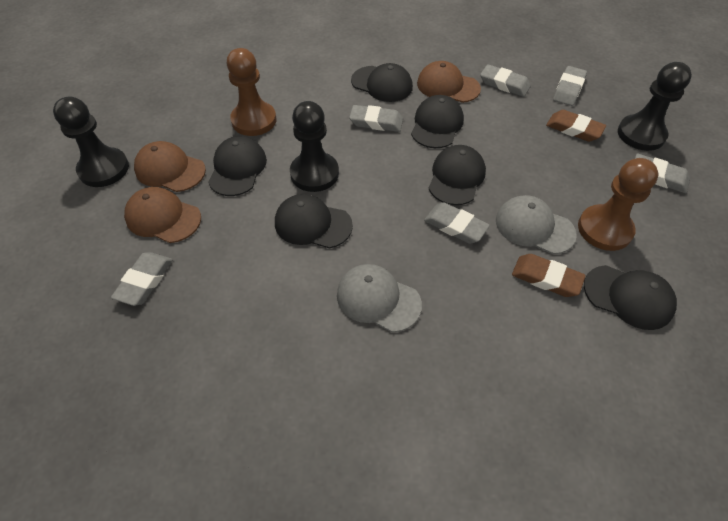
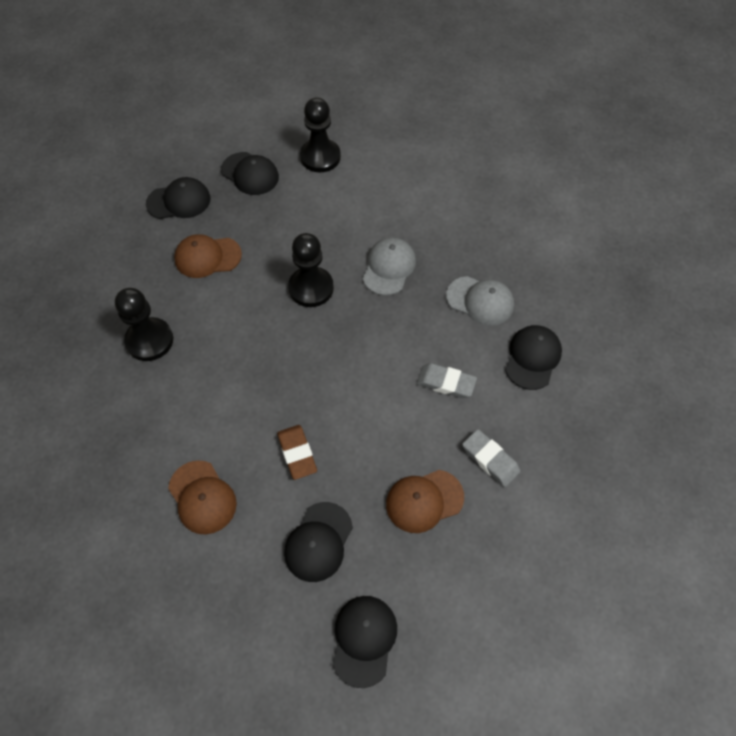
black cap: [208,136,267,196] [275,194,353,249] [351,63,413,102] [411,95,464,148] [428,145,486,205] [584,265,677,330] = 6 -> [146,177,210,219] [221,152,279,195] [284,502,353,582] [332,596,397,688] [505,325,562,390] = 5
brown eraser: [512,254,586,297] [546,110,606,142] = 2 -> [277,425,317,480] = 1
brown pawn: [227,48,276,136] [578,158,658,251] = 2 -> none = 0
grey eraser: [111,252,172,306] [349,105,403,132] [424,202,490,244] [480,64,531,97] [553,66,587,106] [635,154,690,193] = 6 -> [417,363,477,398] [462,429,520,487] = 2

